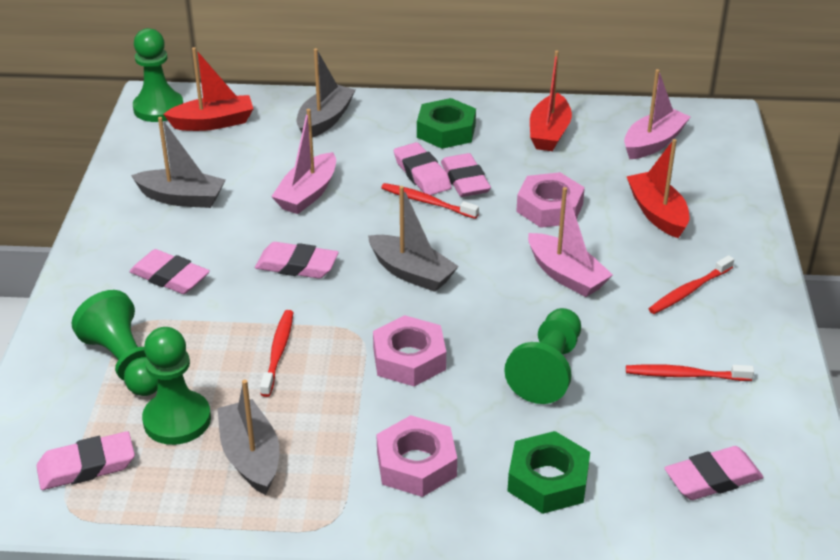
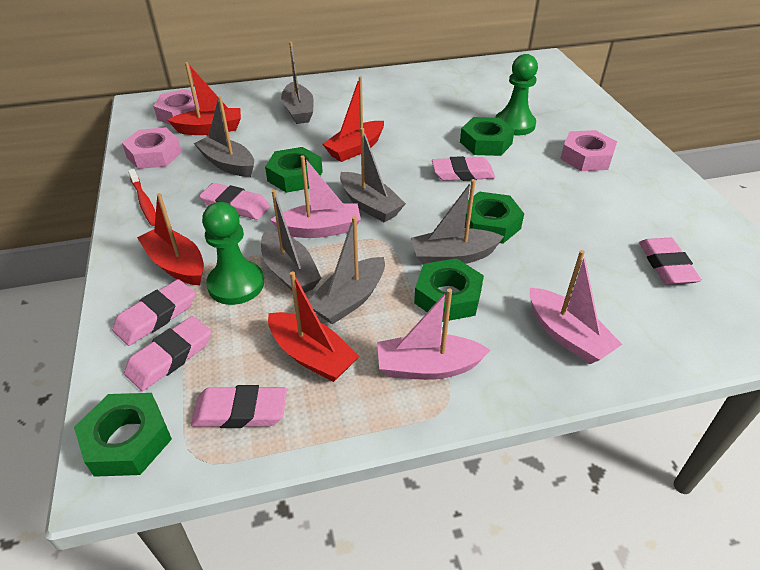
green nut: [417,98,476,149] [508,431,590,514] = 2 -> [74,393,172,477] [265,147,323,193] [414,258,484,322] [460,117,515,156] [465,191,524,244] = 5
green pawn: [72,290,158,396] [133,28,183,122] [142,327,211,445] [504,308,581,404] = 4 -> [202,202,264,305] [495,54,538,135] = 2
grey boat: [131,117,225,208] [217,379,279,495] [297,48,355,138] [368,186,459,292] = 4 -> [194,96,254,177] [261,189,321,293] [281,42,314,124] [309,216,385,325] [340,128,406,222] [411,179,504,265] = 6
red boat: [163,47,253,131] [530,51,572,151] [626,139,689,238] = 3 -> [137,193,204,285] [168,62,241,135] [268,271,359,382] [323,76,384,162] = 4
red toothbrush: [260,310,294,397] [381,183,479,219] [626,364,754,381] [649,255,734,314] = 4 -> [128,169,156,226] = 1

